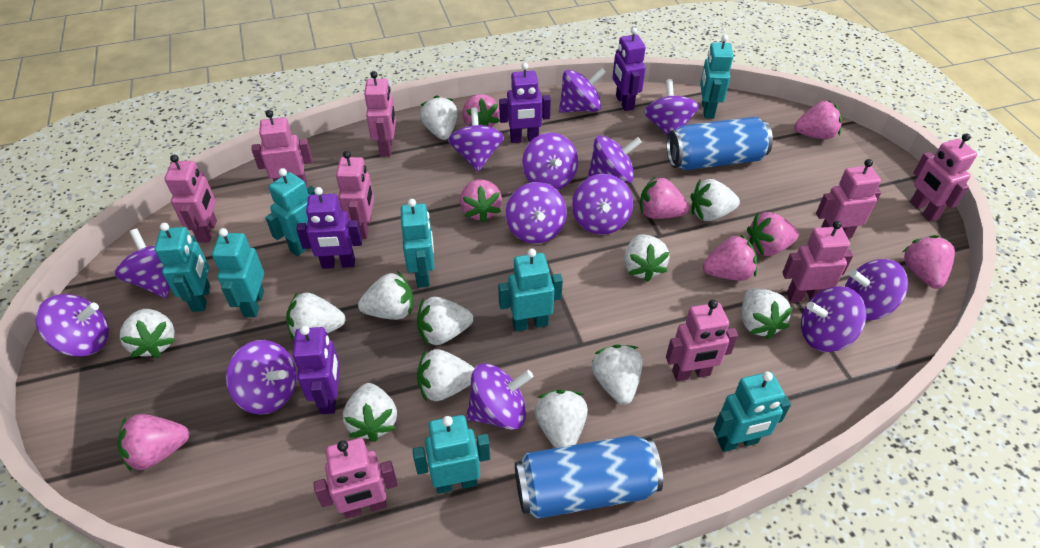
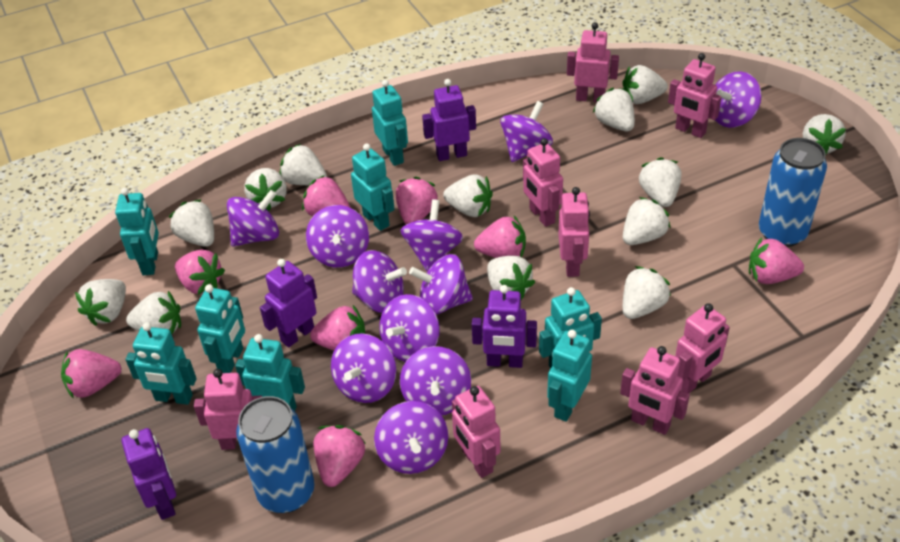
pink robot: [165,155,217,243] [251,110,312,188] [313,438,398,519] [336,151,374,239] [364,71,396,157] [666,300,738,381] [782,221,853,302] [816,159,881,238] [910,133,977,221] = 9 -> [194,369,262,450] [452,386,501,478] [523,138,563,227] [558,187,590,277] [567,22,619,102] [620,346,690,435] [668,53,722,138] [675,303,730,393] = 8
purple spinning top: [36,294,109,357] [115,228,170,298] [226,340,297,415] [448,108,504,172] [466,363,533,430] [506,182,567,244] [522,133,578,190] [559,68,606,113] [572,174,633,235] [587,135,642,184] [644,79,699,136] [801,286,867,352] [845,259,908,320] = 13 -> [227,190,279,247] [306,205,369,268] [331,333,396,403] [352,250,407,313] [374,401,448,474] [379,294,440,362] [400,199,463,271] [400,346,471,415] [409,254,473,315] [500,101,553,162] [715,71,761,128] = 11
white strawberry: [120,309,175,358] [286,292,346,340] [343,383,397,442] [358,271,413,320] [417,297,473,346] [417,349,475,402] [420,95,458,140] [534,390,588,448] [592,345,642,405] [624,234,669,282] [690,179,740,221] [742,288,793,339] = 12 -> [75,279,126,326] [126,291,181,334] [169,199,214,247] [244,168,287,211] [280,144,327,185] [443,174,493,217] [487,256,535,300] [593,88,635,131] [622,65,668,104] [623,197,671,245] [623,266,671,319] [639,157,681,207] [803,114,846,154] = 13

